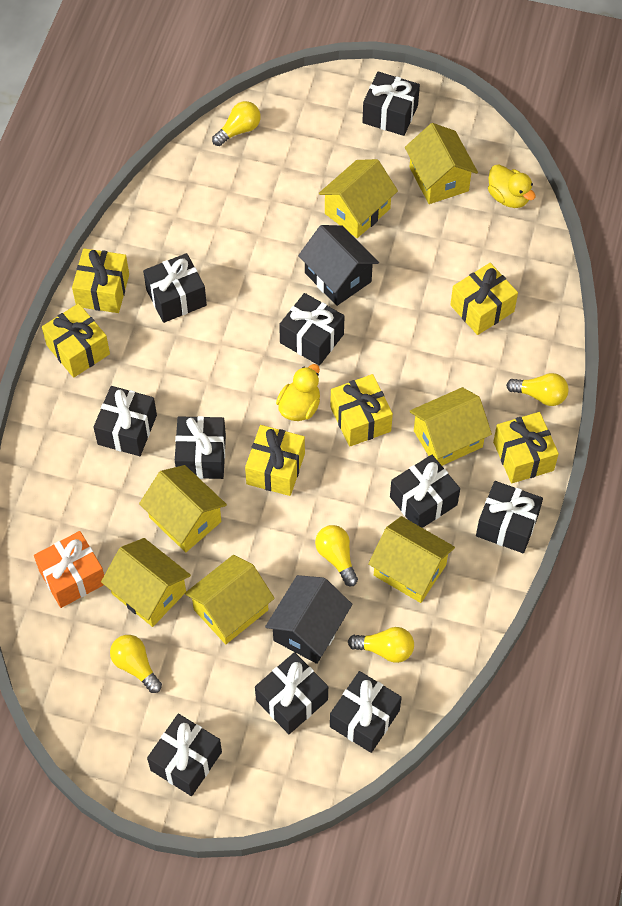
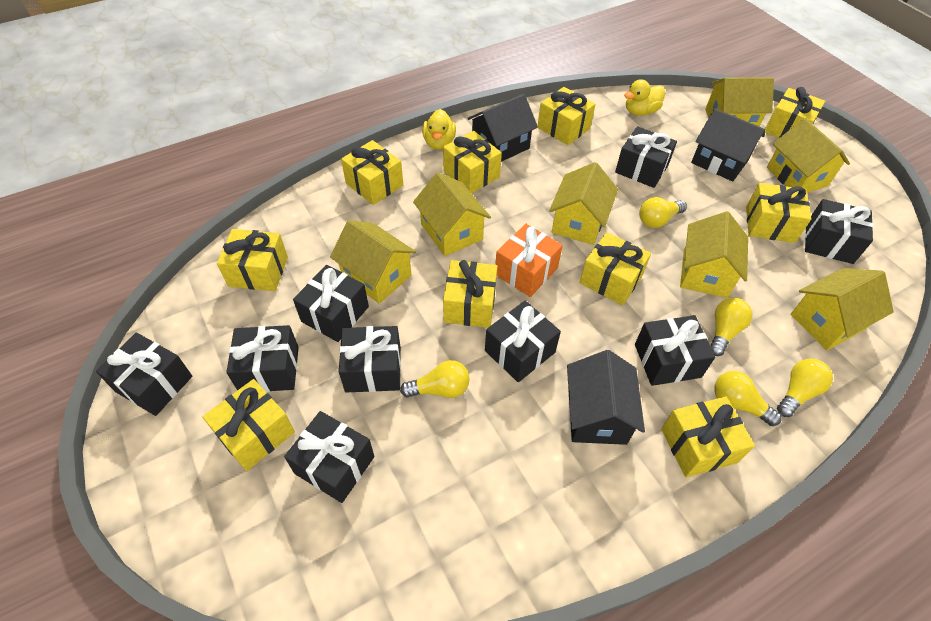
black gift: [94,386,157,456] [143,253,207,323] [147,714,222,796] [175,416,226,479] [255,652,328,734] [279,293,345,366] [330,671,402,753] [362,72,420,136] [390,455,460,528] [476,481,543,553] = 10 -> [96,333,192,416] [226,325,299,392] [284,411,374,503] [293,265,369,342] [339,326,401,393] [485,301,561,382] [615,126,677,188] [635,315,715,386] [805,199,873,264] = 9
black house: [265,575,353,664] [298,225,379,306] = 2 -> [467,94,538,162] [567,350,645,445] [691,109,765,182] = 3
yellow gift: [42,303,110,378] [72,248,129,313] [245,425,305,496] [330,374,393,447] [450,263,518,335] [493,412,559,483] = 6 -> [202,379,295,471] [217,229,288,291] [341,140,403,205] [443,131,502,194] [443,260,497,328] [538,87,596,145] [580,232,651,305] [661,396,755,478] [746,183,811,243] [765,87,825,138] = 10

